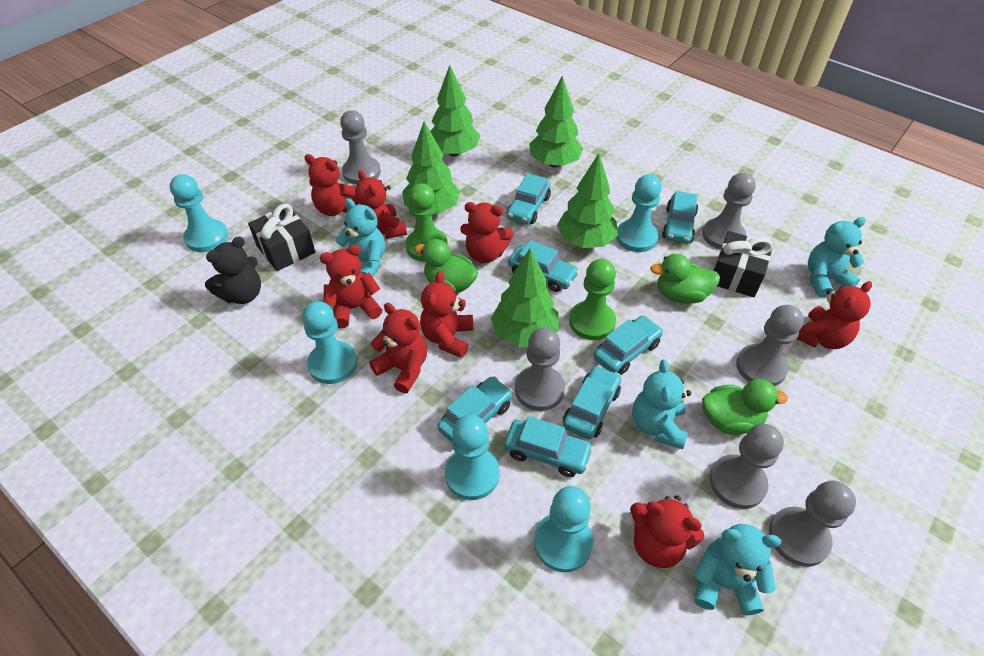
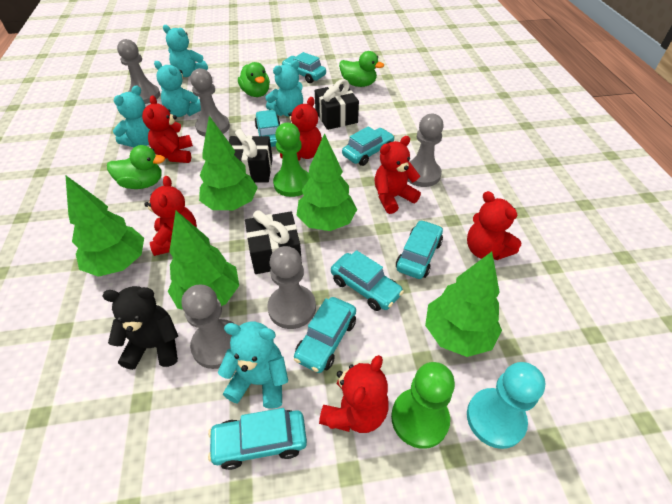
black gift: [248,204,315,271] [713,231,773,297] = 2 -> [229,129,273,182] [245,210,302,274] [315,79,359,130] = 3
grey pawn: [340,110,381,185] [515,327,565,411] [702,173,756,250] [710,423,784,509] [736,305,804,386] [769,481,856,567] = 6 -> [117,39,160,104] [182,285,235,369] [190,68,230,137] [267,246,316,329] [408,114,444,187] = 5
red teddy bear: [304,154,359,216] [320,245,382,328] [355,170,407,239] [369,303,427,393] [420,271,473,358] [460,202,513,263] [630,495,704,568] [797,281,872,349] = 8 -> [142,95,193,163] [144,176,197,256] [280,97,322,161] [319,355,389,433] [375,136,421,214] [467,191,522,260] = 6
turquoise pawn: [170,174,228,252] [302,301,357,384] [445,415,500,500] [534,486,593,572] [616,174,662,252] = 5 -> [467,362,545,449] = 1
turquoise teddy bear: [335,199,385,277] [632,360,691,449] [694,524,781,616] [808,217,866,298] = 4 -> [113,85,150,147] [154,61,201,117] [163,25,208,77] [218,322,288,409] [266,60,303,117] = 5

